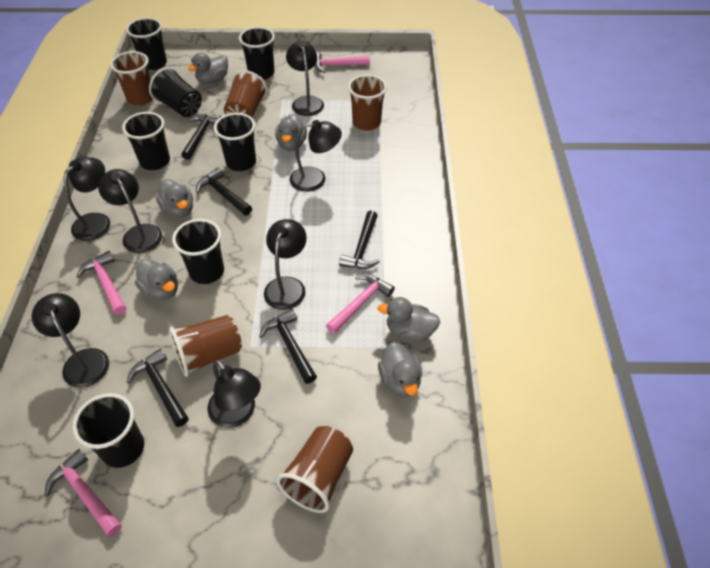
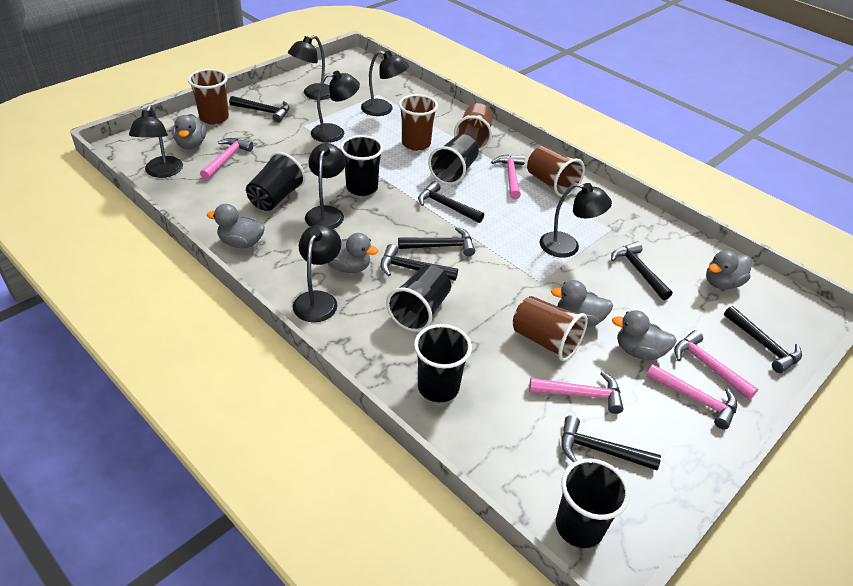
black cup: [72,393,144,468] [122,112,170,170] [126,18,167,70] [149,67,202,117] [172,219,224,284] [214,113,256,171] [239,27,275,80] = 7 -> [246,152,306,211] [340,135,383,196] [386,265,451,332] [414,324,472,402] [428,134,479,185] [556,458,630,548] = 6
black hammer: [127,349,189,427] [181,114,221,160] [196,168,252,215] [259,309,317,384] [339,210,380,269] = 5 -> [229,96,289,122] [380,244,458,281] [398,227,475,256] [418,181,484,223] [561,415,661,470] [611,242,672,300] [724,306,802,373] = 7
pink hammer: [45,449,122,537] [76,251,126,315] [315,52,370,73] [326,274,395,334] = 4 -> [200,138,253,180] [491,154,525,199] [529,371,624,414] [646,364,737,430] [674,330,758,400] = 5

